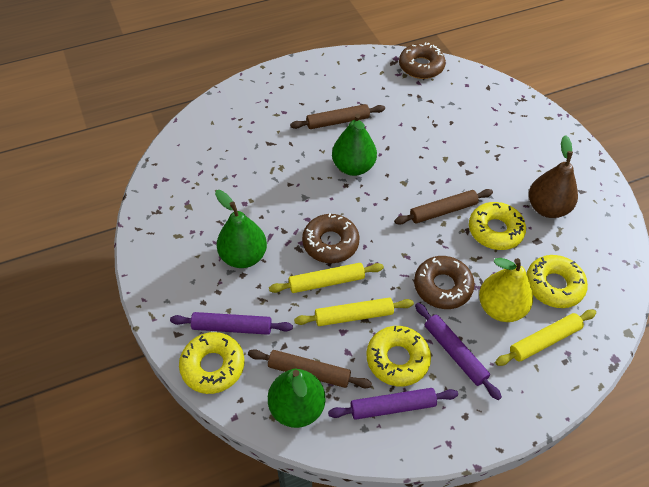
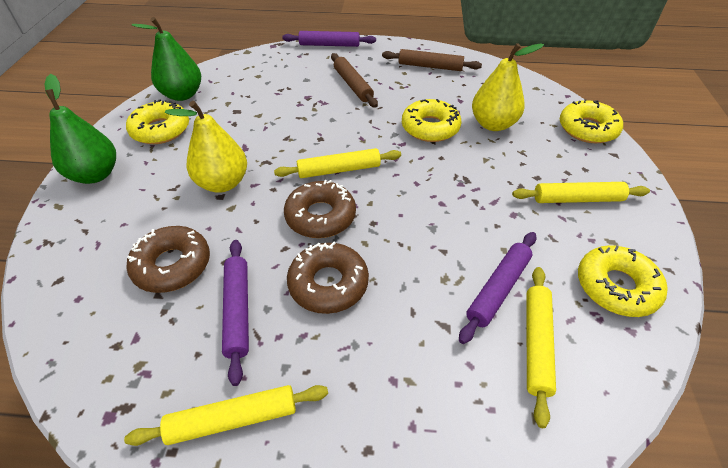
brown pear: [529,135,578,218] = 1 -> none = 0
brown rolling pin: [248,349,372,388] [290,104,385,129] [394,189,493,225] = 3 -> [331,53,378,108] [382,49,482,71] = 2
green pear: [215,190,267,268] [268,369,326,428] [332,114,377,176] = 3 -> [45,74,116,184] [132,17,201,101] = 2
yellow pear: [479,258,533,322] = 1 -> [165,101,247,193] [472,43,544,131] = 2
yellow rolling pin: [269,263,384,293] [294,298,414,326] [495,310,596,366] = 3 -> [124,385,328,446] [274,148,401,178] [512,182,650,203] [527,267,556,428] = 4

